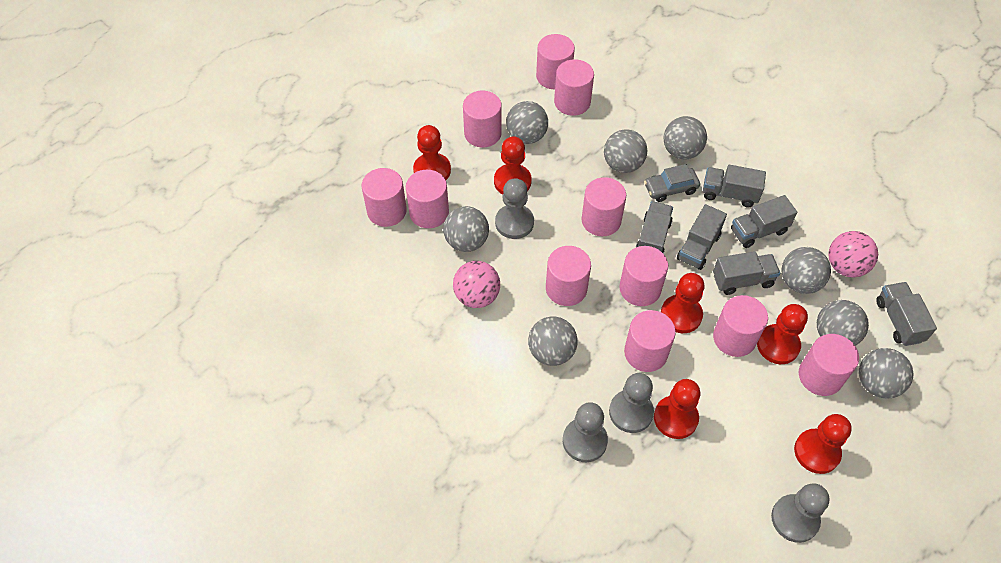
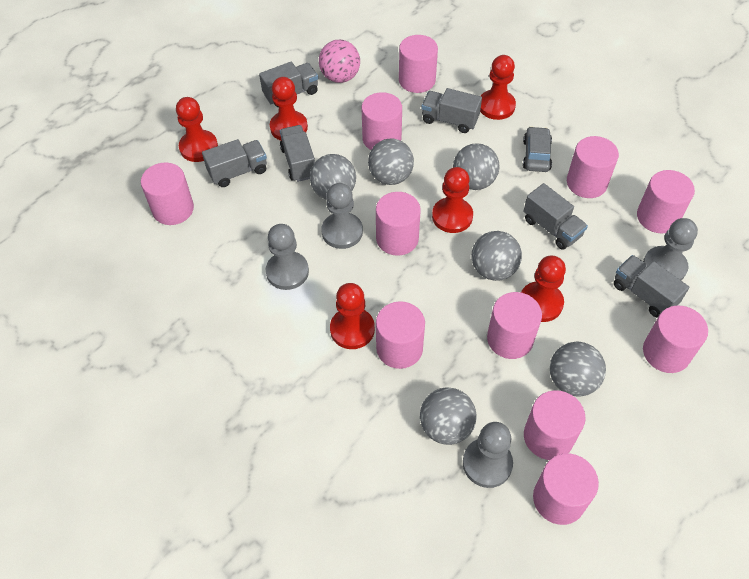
grey ball: [443,206,489,252] [506,101,548,144] [528,317,578,366] [604,129,647,173] [664,116,707,159] [781,247,831,294] [817,300,869,346] [859,348,914,399] = 8 -> [310,154,356,200] [368,139,414,185] [420,388,476,445] [453,143,500,190] [471,231,522,281] [550,342,606,397] = 6
pink ball: [453,261,500,308] [828,231,878,278] = 2 -> [319,40,360,83] = 1

